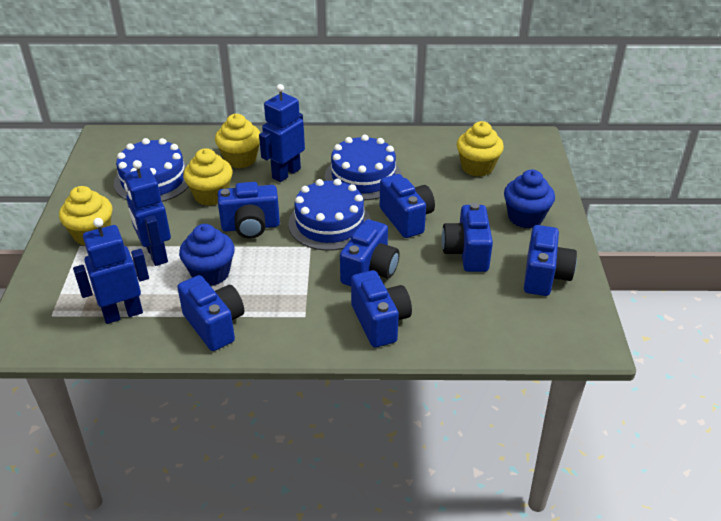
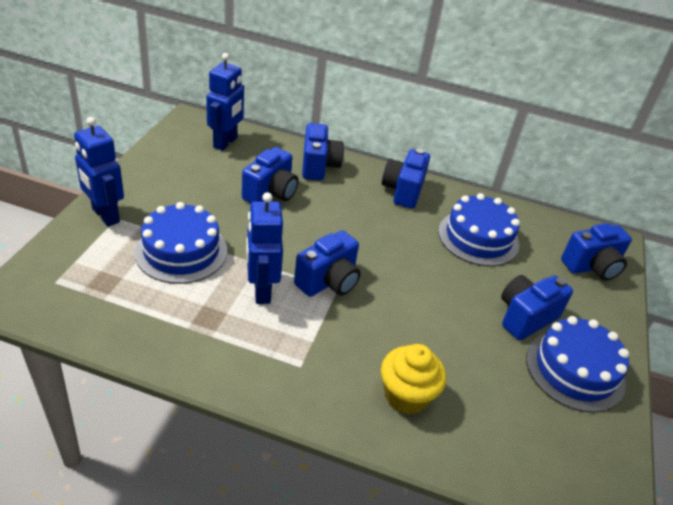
blue camera: [177,275,244,351] [218,182,280,239] [340,219,400,286] [351,270,412,348] [380,174,435,238] [442,203,493,272] [524,225,577,296] = 7 -> [242,147,299,203] [294,230,361,297] [302,123,344,180] [382,149,430,209] [501,275,573,340] [561,223,632,281] = 6
blue cupcake: [179,224,235,286] [504,170,555,228] = 2 -> none = 0
yellow cupcake: [59,186,112,245] [183,148,233,206] [215,114,260,168] [457,121,504,177] = 4 -> [381,344,446,414] = 1

